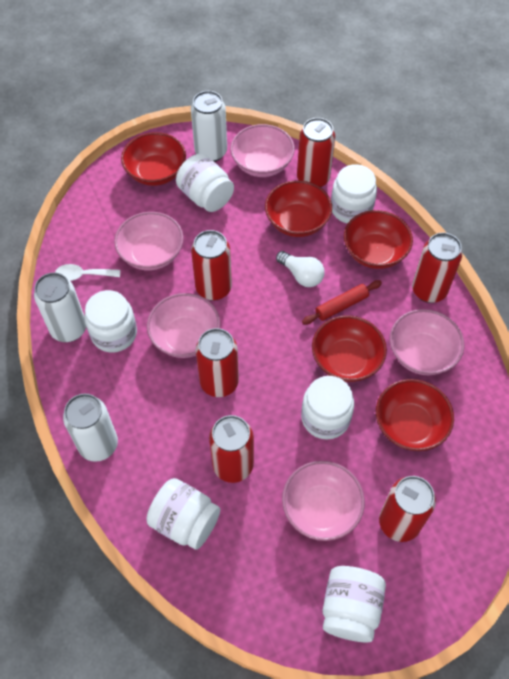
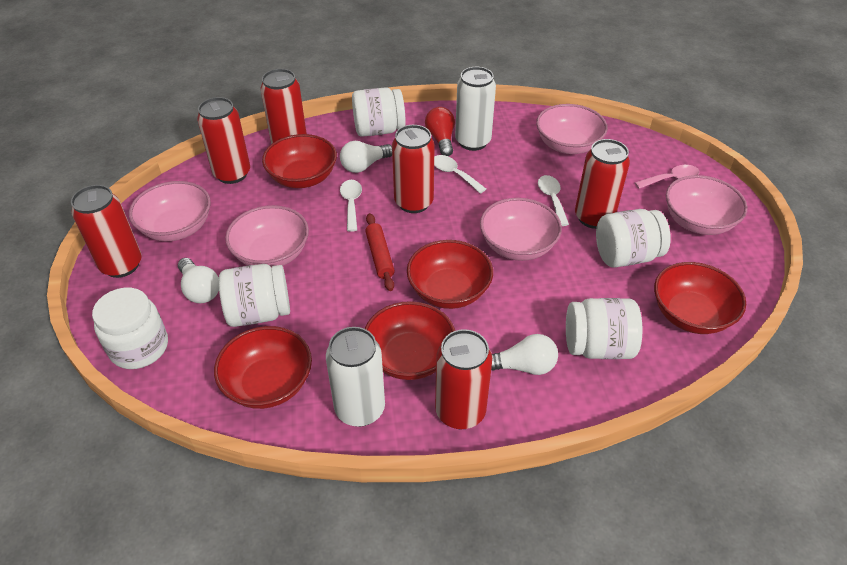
pink spoon: none = 0 -> [635,165,700,189] = 1
red light bulb: none = 0 -> [425,107,455,156] = 1
white can: [34,273,86,342] [63,394,118,462] [191,91,227,162] = 3 -> [326,327,385,427] [455,67,496,151] = 2
white jar: [85,290,137,353] [147,478,220,550] [176,154,234,212] [301,376,354,440] [323,566,386,642] [331,164,377,224] = 6 -> [92,288,168,369] [219,264,290,327] [352,87,406,137] [566,298,642,359] [596,209,671,268] = 5
white light bulb: [276,251,324,287] = 1 -> [178,258,219,303] [340,141,392,173] [491,334,558,375] = 3
white spoon: [55,264,120,281] = 1 -> [340,180,362,232] [434,155,486,194] [538,175,569,226] = 3

